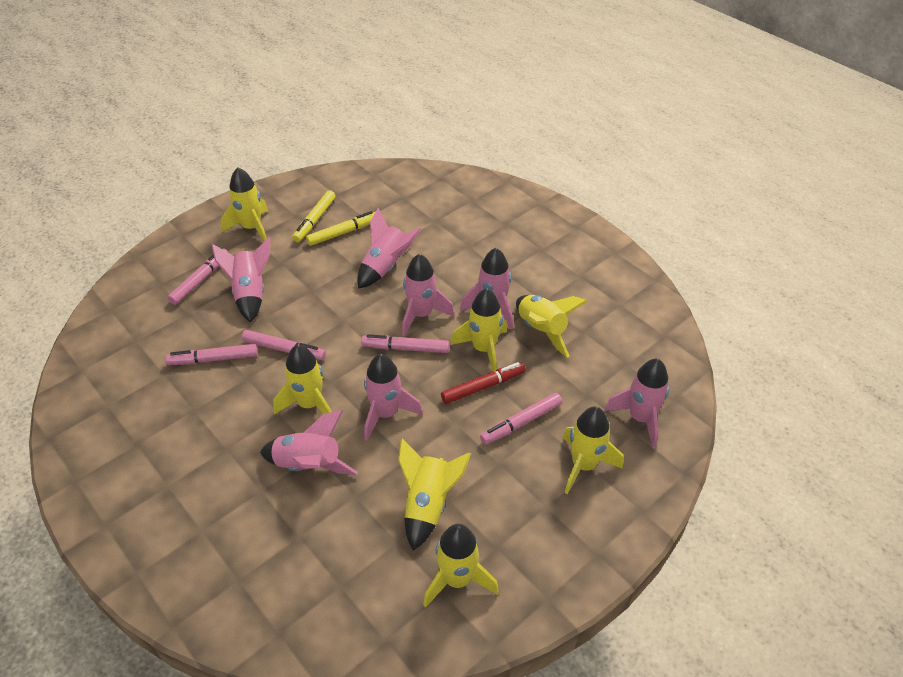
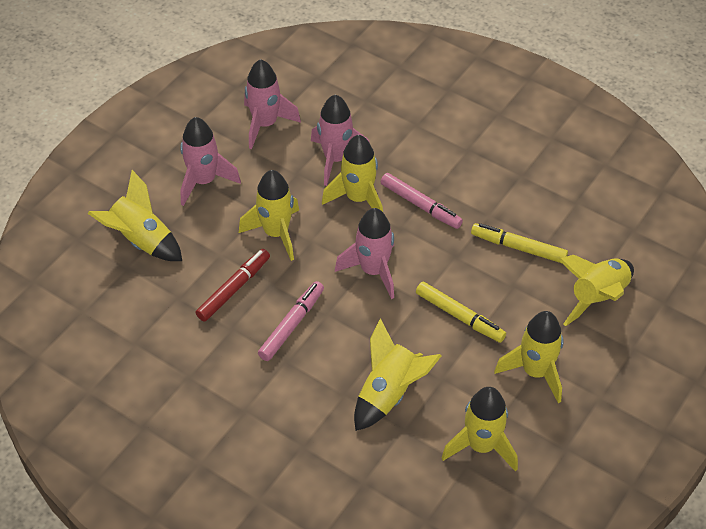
pink marker: [165,344,258,365] [168,248,229,305] [242,330,326,360] [361,334,449,353] [480,393,562,445] = 5 -> [258,281,324,361] [381,173,463,229] = 2
pink rocket: [212,237,270,323] [260,410,358,475] [357,208,422,289] [364,354,423,440] [402,254,455,336] [460,248,513,330] [604,359,669,448] = 7 -> [180,117,241,206] [244,59,301,149] [311,94,370,186] [335,208,394,299] = 4

